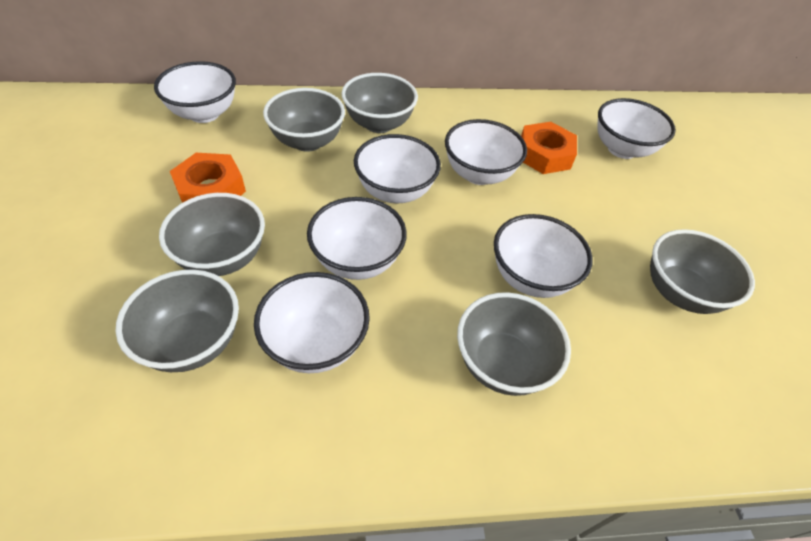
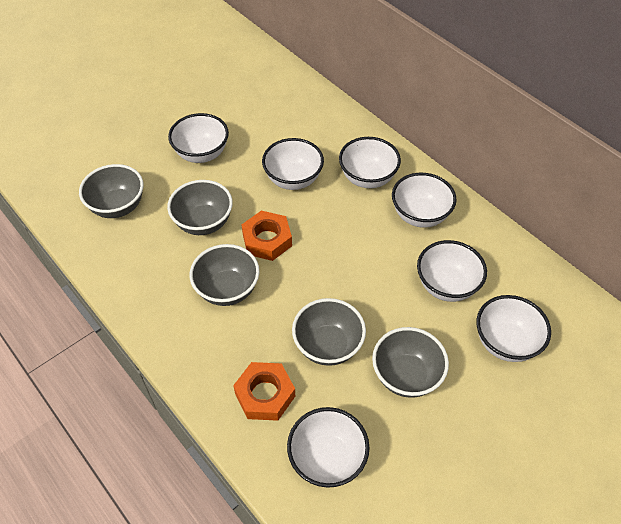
grey bowl: [115,269,239,372] [159,193,265,276] [263,88,345,152] [341,73,418,133] [457,292,571,396] [650,229,755,314] = 6 -> [79,164,144,218] [167,180,233,235] [189,244,260,306] [292,298,366,366] [372,327,449,398] = 5

